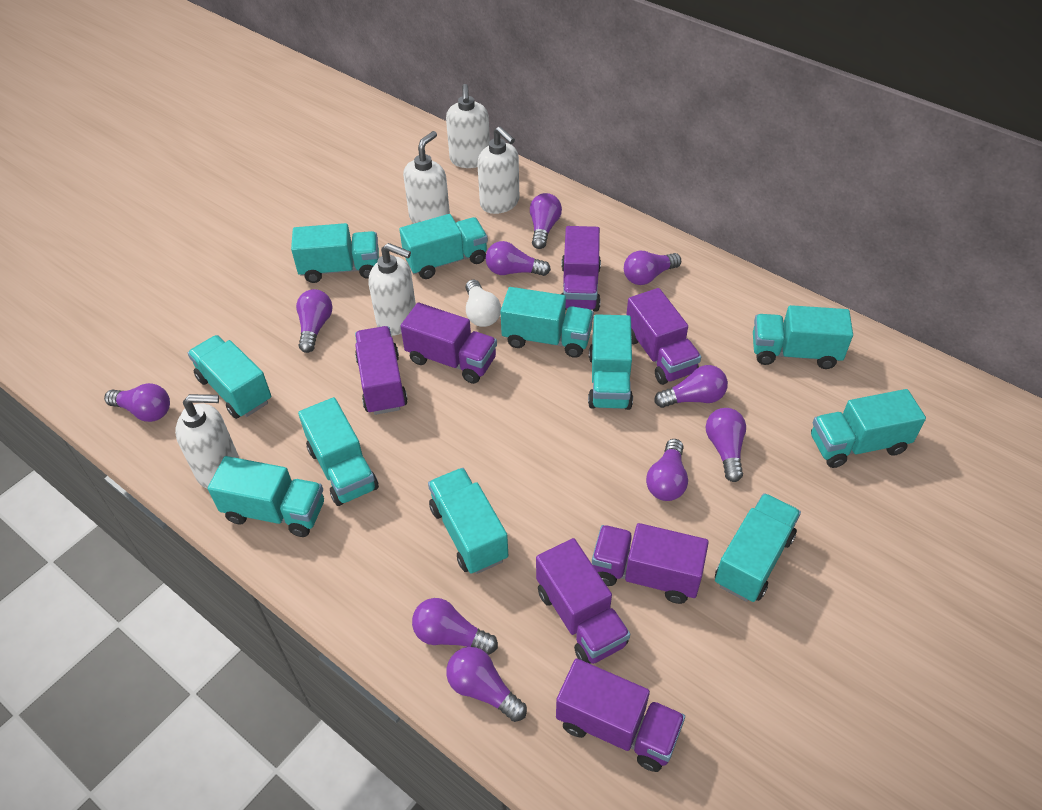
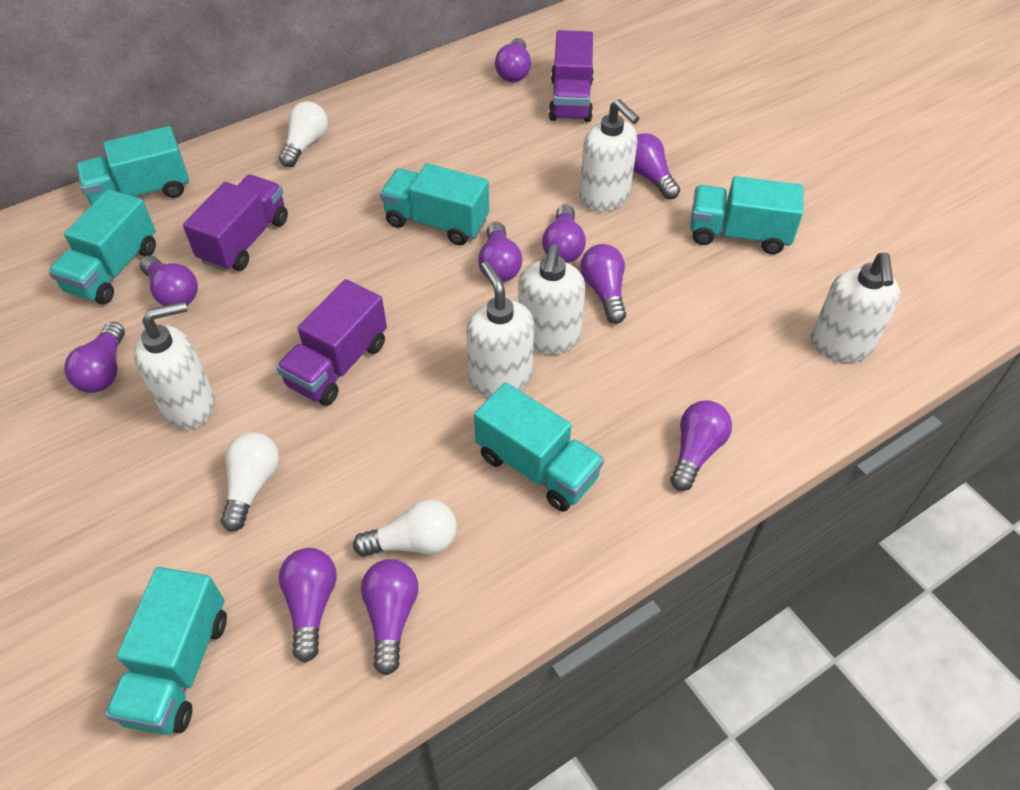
purple truck: [355,326,408,415] [400,303,497,384] [536,538,630,664] [556,658,685,772] [561,226,601,312] [592,523,709,604] [626,288,701,385] = 7 -> [183,175,288,272] [277,279,387,406] [549,30,594,122] = 3
turquoise truck: [188,335,271,419] [208,456,324,537] [291,223,379,283] [298,397,379,506] [399,214,488,279] [428,468,508,574] [500,287,594,358] [588,314,633,410] [715,493,801,602] [753,305,853,369] [811,389,926,468] = 11 -> [48,189,156,304] [76,126,189,205] [105,567,227,735] [380,163,489,245] [474,382,604,512] [690,176,803,254] = 6
white light bulb: [466,279,501,327] = 1 -> [221,432,279,532] [279,101,328,167] [353,499,457,557] = 3

